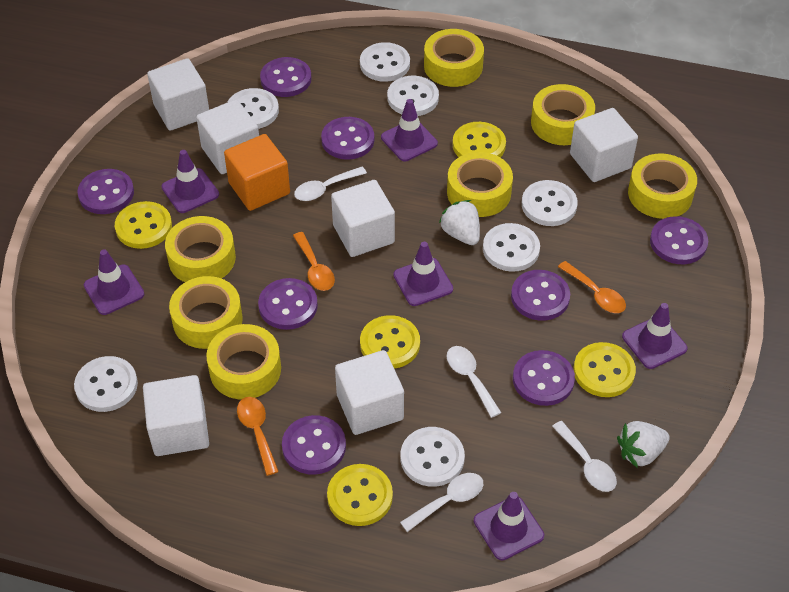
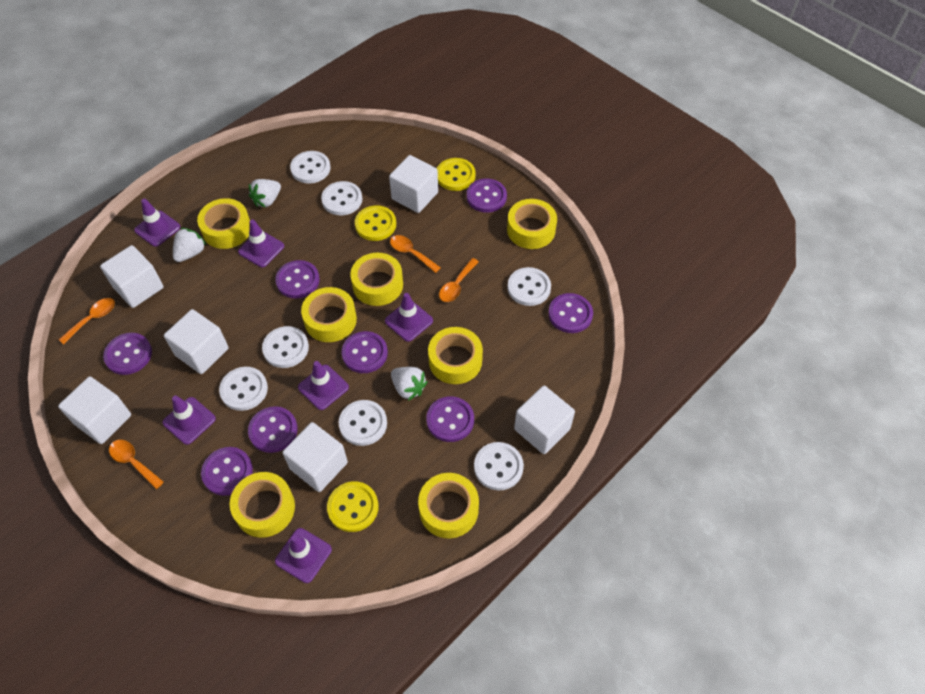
orange cube: [224,134,290,211] = 1 -> none = 0
orange spoon: [237,397,279,476] [293,232,335,291] [558,261,626,313] = 3 -> [59,298,115,345] [109,440,164,489] [390,235,441,273] [439,258,479,302] = 4
white spoon: [294,167,367,201] [400,473,483,532] [447,346,501,418] [552,421,617,492] = 4 -> none = 0
white strawberry: [439,200,480,245] [617,421,670,468] = 2 -> [173,228,206,262] [249,179,281,208] [391,367,428,401] = 3
yellow button: [115,201,172,249] [327,464,393,526] [360,315,420,369] [452,122,506,157] [574,342,636,397] = 5 -> [327,481,379,532] [355,206,396,241] [437,158,476,191] = 3

